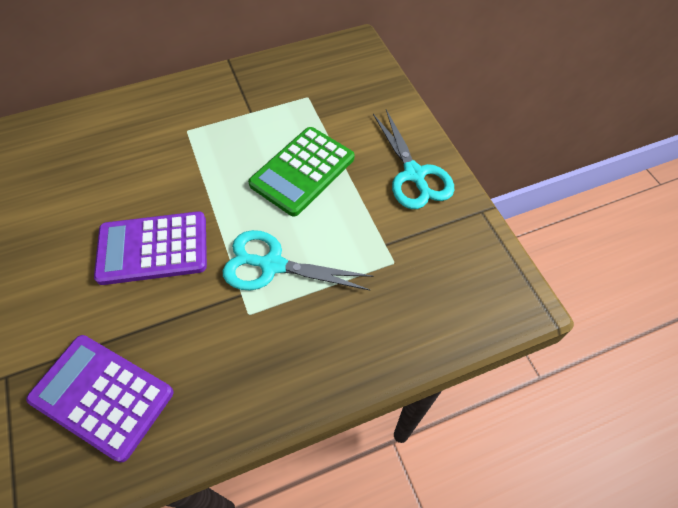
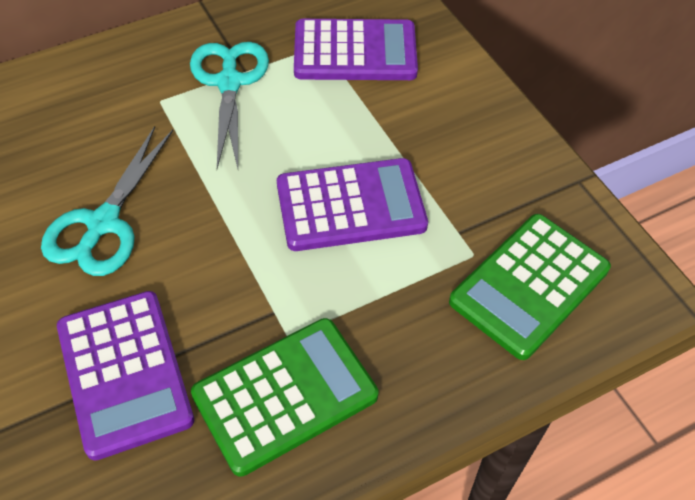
green calculator: [248,127,355,216] = 1 -> [191,318,378,477] [449,214,611,360] = 2
purple calculator: [26,335,174,463] [94,211,207,285] = 2 -> [57,291,194,460] [277,158,428,251] [294,19,418,80] = 3

